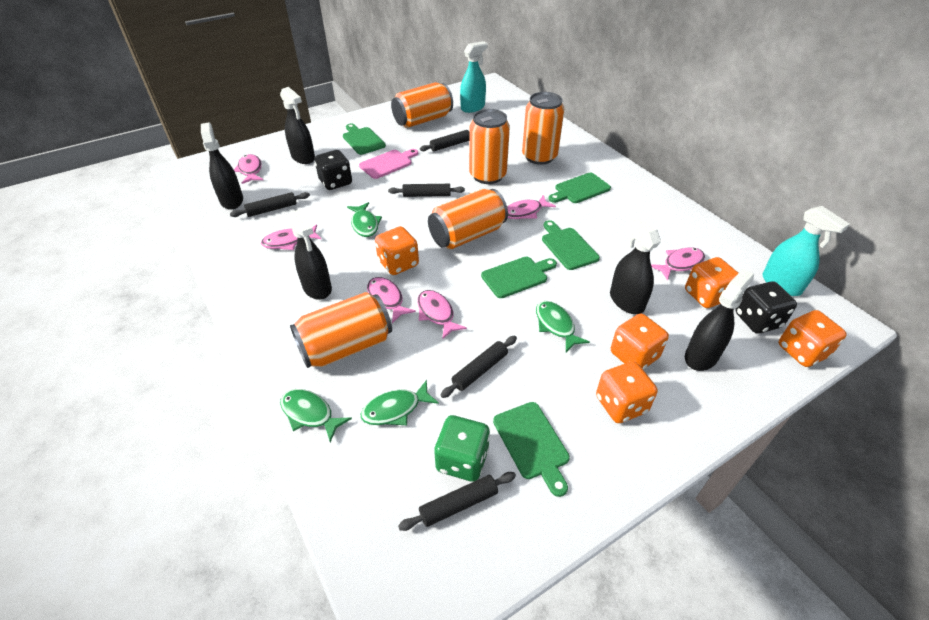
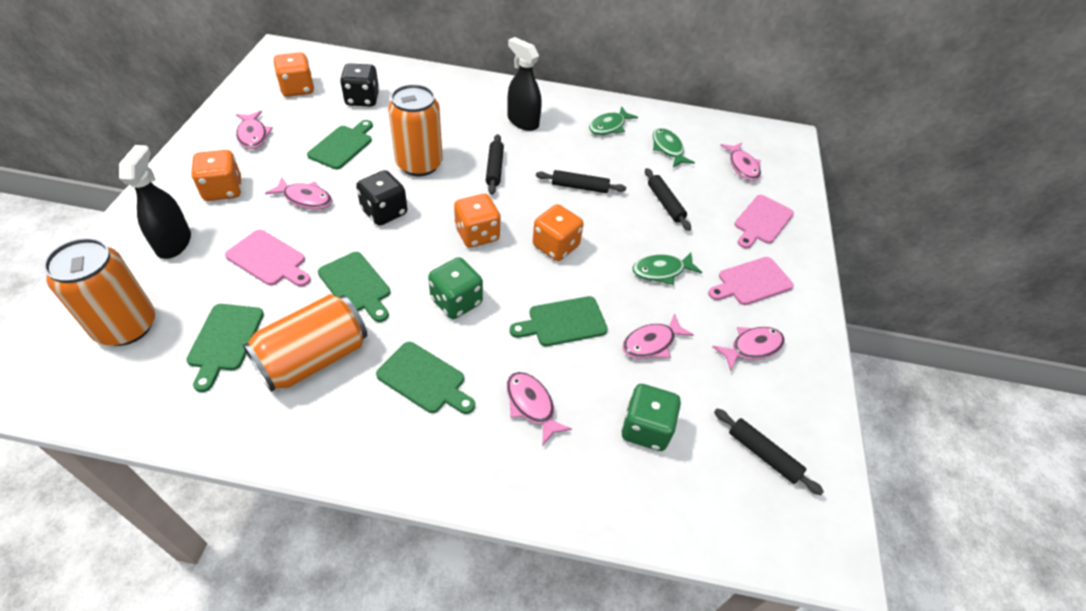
black rolling pin: [230,192,310,217] [388,184,465,197] [398,472,516,531] [420,130,470,151] [440,336,517,398] = 5 -> [486,134,504,195] [536,170,626,193] [645,168,691,231] [714,409,824,495] = 4
black spray bottle: [201,123,243,210] [280,87,315,164] [289,209,332,300] [610,216,661,314] [685,269,754,371] = 5 -> [119,145,191,259] [507,37,541,131] = 2
green dice: [434,415,490,482] = 1 -> [428,257,483,319] [621,384,681,451] = 2
green fish: [280,389,352,442] [347,202,382,237] [361,380,439,425] [536,301,590,352] = 4 -> [589,106,638,135] [632,253,702,285] [653,128,695,167] = 3
orange can: [290,292,392,368] [391,82,453,128] [428,189,508,249] [469,109,510,184] [522,92,564,165] = 5 -> [44,238,155,346] [243,294,367,392] [388,84,443,176] = 3
orange dice: [375,226,419,275] [596,361,658,423] [611,313,669,369] [685,257,738,308] [778,310,847,367] = 5 -> [191,150,241,201] [273,52,314,97] [454,194,501,248] [533,204,583,261] = 4
pink cutting board: [359,149,418,179] = 1 -> [225,230,311,287] [708,257,794,305] [734,195,794,249] = 3
turquoise spray bottle: [460,41,488,113] [762,206,850,296] = 2 -> none = 0

